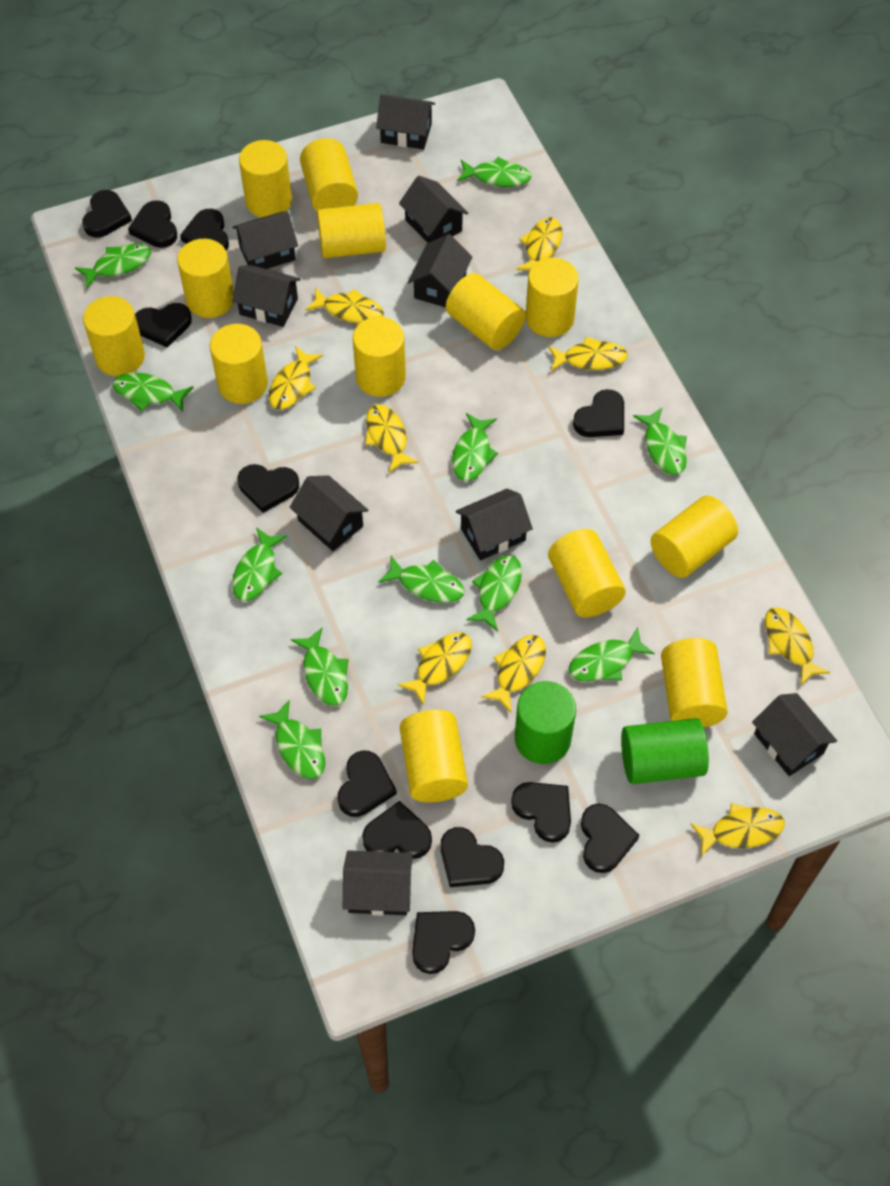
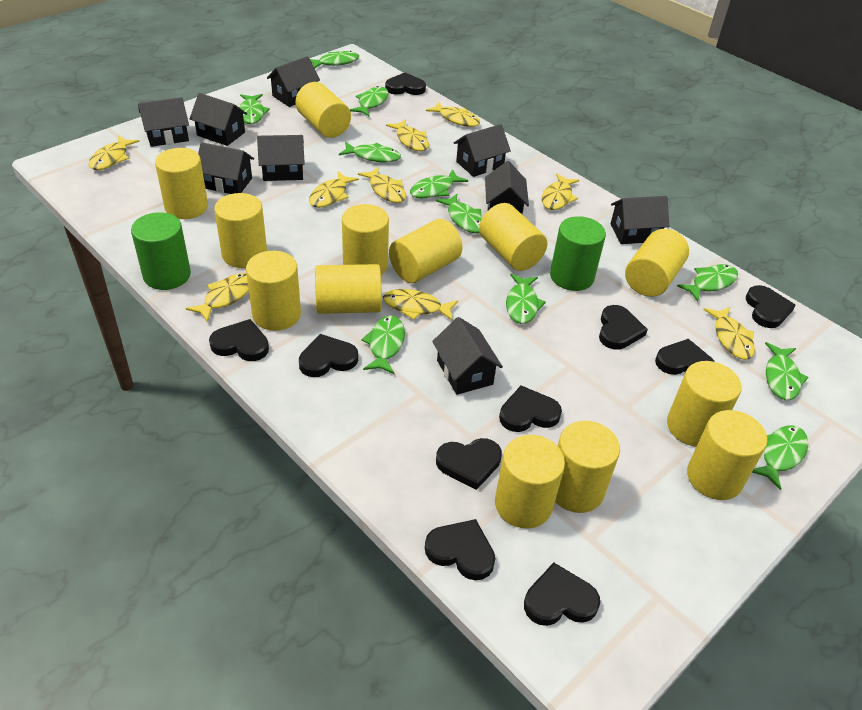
black heart: [82,190,132,237] [128,200,177,248] [135,303,192,348] [180,209,229,251] [238,464,299,513] [337,750,397,817] [362,801,432,859] [412,911,475,974] [441,827,504,887] [511,782,571,843] [573,389,624,437] [581,803,639,873] = 12 -> [209,319,269,361] [299,334,358,377] [385,72,426,95] [425,519,495,580] [436,438,502,490] [499,385,562,432] [524,562,600,626] [599,305,648,350] [655,339,715,375] [746,285,795,328] = 10

